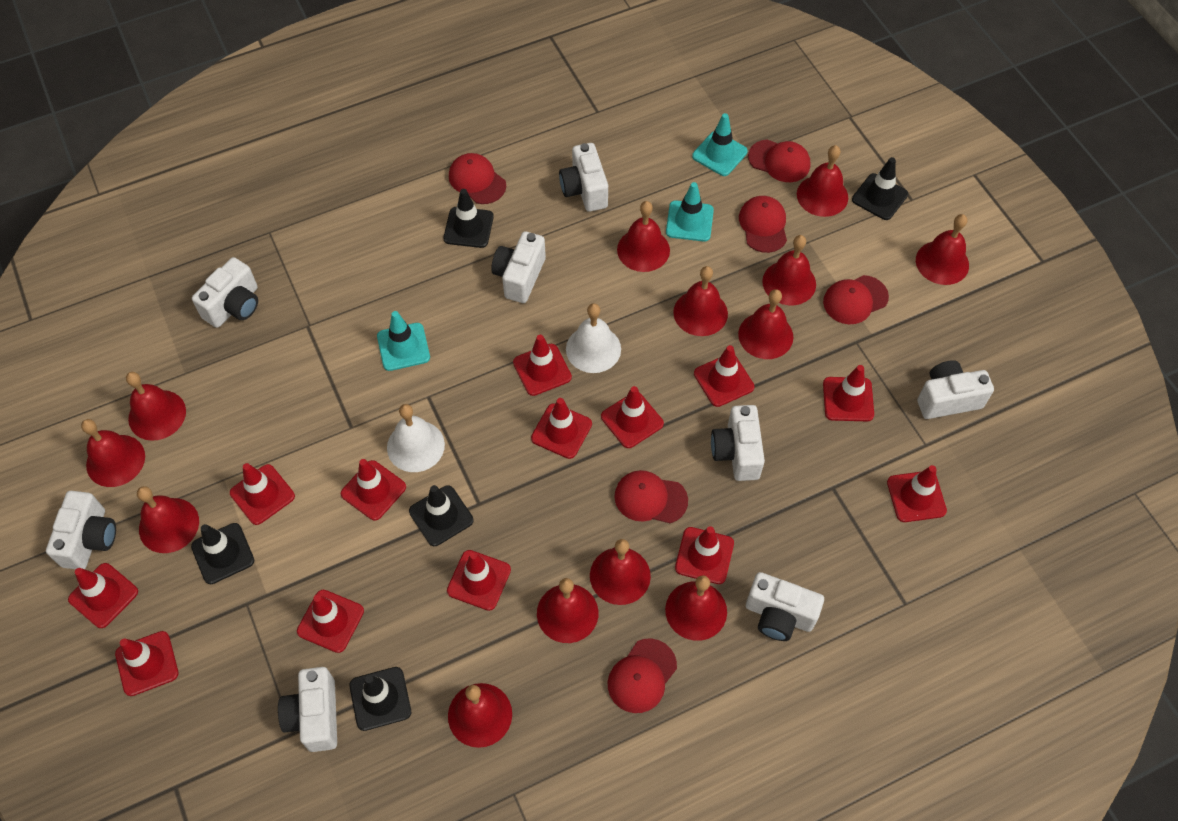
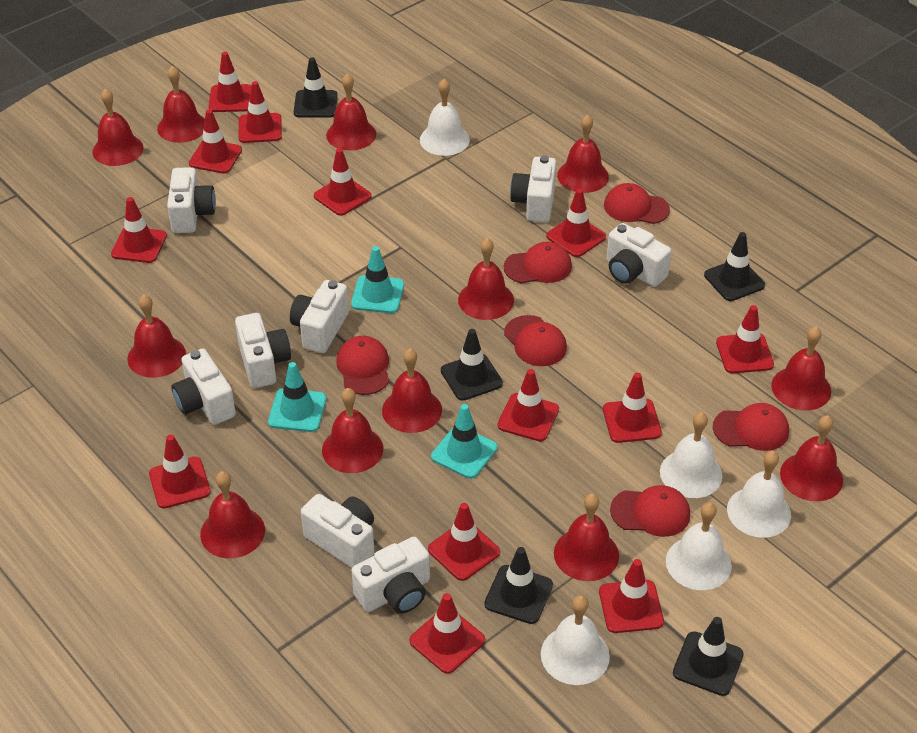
red bell: [81,419,145,487] [126,372,186,441] [137,486,199,553] [448,683,512,748] [537,578,599,643] [590,539,651,605] [617,201,670,272] [665,575,727,641] [673,266,728,336] [738,289,793,359] [762,235,816,305] [797,145,848,217] [916,214,969,285] = 13 -> [92,88,143,166] [127,294,186,378] [157,66,205,143] [200,471,265,558] [322,388,383,473] [326,73,376,151] [382,349,442,433] [458,238,514,320] [554,494,619,581] [557,115,609,193] [771,326,831,410] [780,415,843,501] = 12
white bell: [387,404,445,472] [566,303,621,373] = 2 -> [420,79,470,156] [541,595,610,685] [660,412,723,498] [666,502,732,590] [727,451,791,538] = 5

